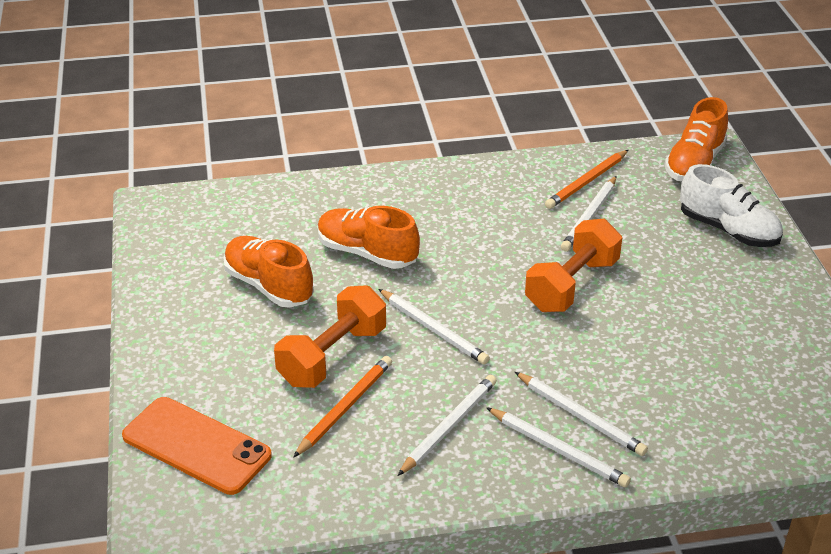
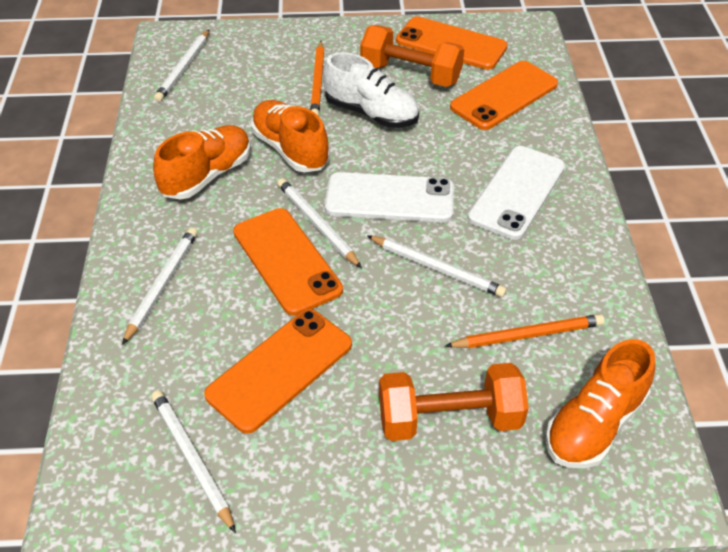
orange phone: [122,397,272,495] = 1 -> [204,309,352,434] [233,208,343,316] [396,17,508,70] [450,61,558,130] = 4
white phone: none = 0 -> [325,172,454,222] [468,146,565,240] = 2

